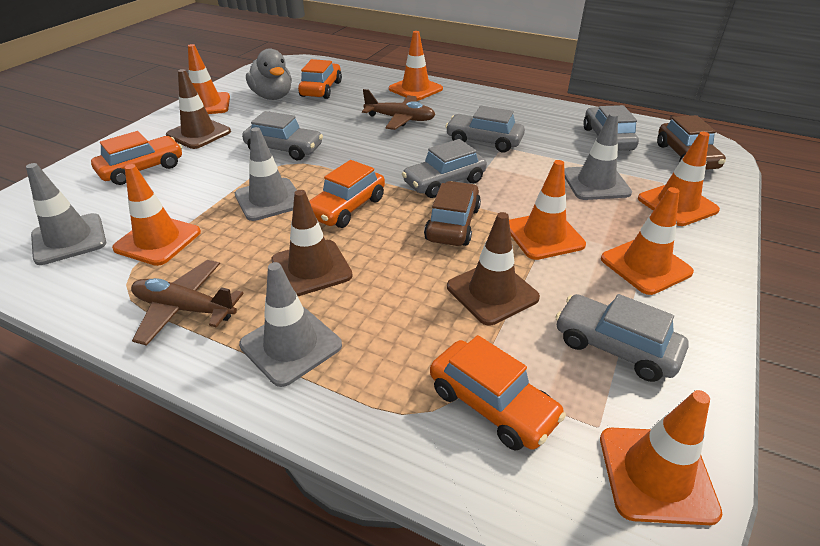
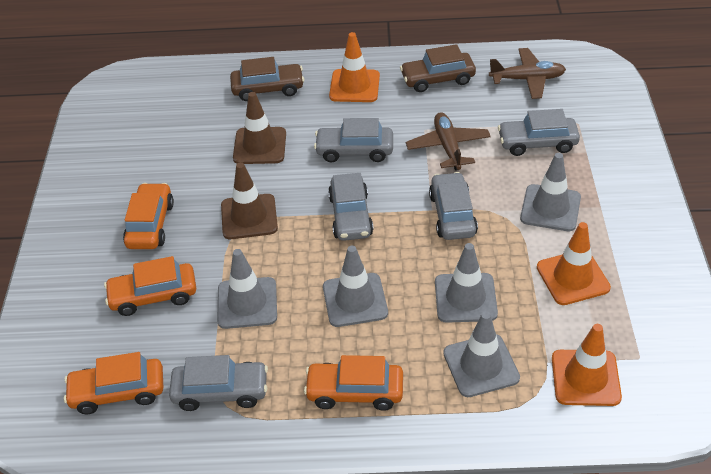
brown traffic cone: [166,69,231,149] [271,190,353,296] [447,212,540,325] = 3 -> [221,162,278,239] [233,92,286,164] = 2
grey duck: [246,48,292,100] = 1 -> none = 0
grey traffic cone: [26,163,106,265] [235,127,297,221] [239,262,342,387] [564,113,632,200] = 4 -> [217,249,277,329] [323,246,388,327] [435,243,498,323] [443,311,520,397] [520,153,581,231] = 5
orange traffic cone: [112,164,201,266] [188,44,230,114] [389,31,443,101] [509,160,586,260] [600,390,723,525] [601,187,694,295] [638,132,720,226] = 7 -> [329,32,380,102] [537,222,611,305] [552,324,622,406] = 3

